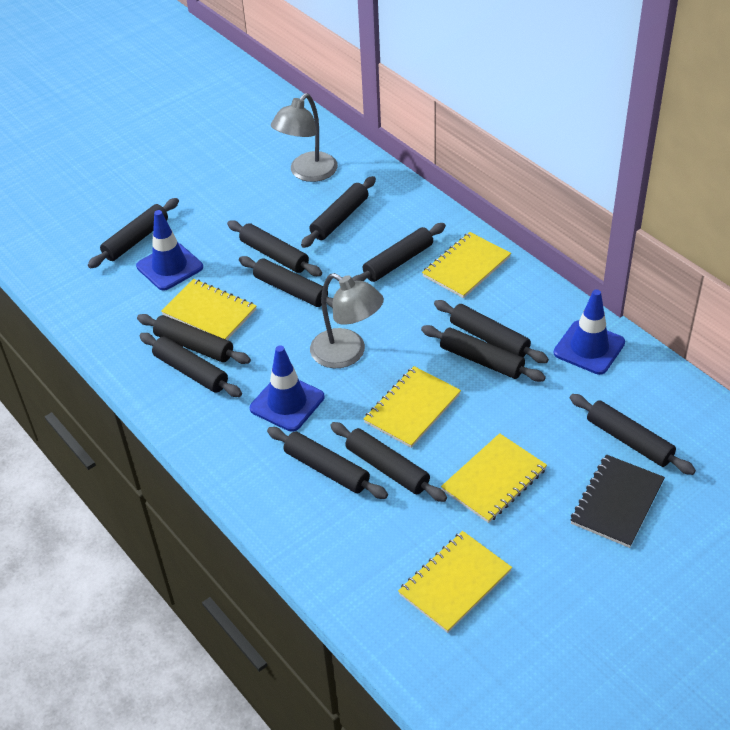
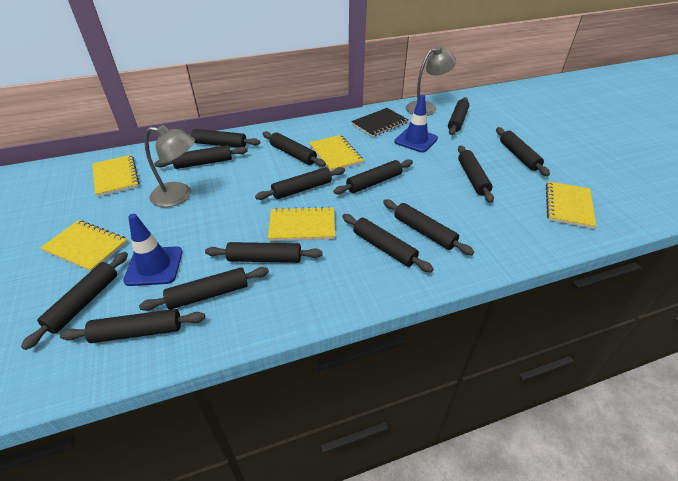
black rolling pin: [88,198,179,268] [137,314,251,364] [140,333,242,397] [227,220,322,276] [239,256,333,309] [267,427,388,499] [301,176,376,248] [330,422,447,502] [352,223,446,282] [421,325,546,382] [434,300,549,363] [570,394,696,475] = 12 -> [21,252,128,350] [60,309,205,343] [139,267,269,311] [154,145,248,169] [186,129,260,148] [205,242,323,263] [255,167,345,200] [263,131,326,167] [333,159,413,194] [342,214,434,273] [383,199,474,255] [448,97,469,135] [458,145,494,203] [496,127,550,176] = 14
blue traffic cone: [136,210,203,291] [250,345,324,432] [554,289,625,375] = 3 -> [123,214,183,286] [394,95,438,152] = 2

